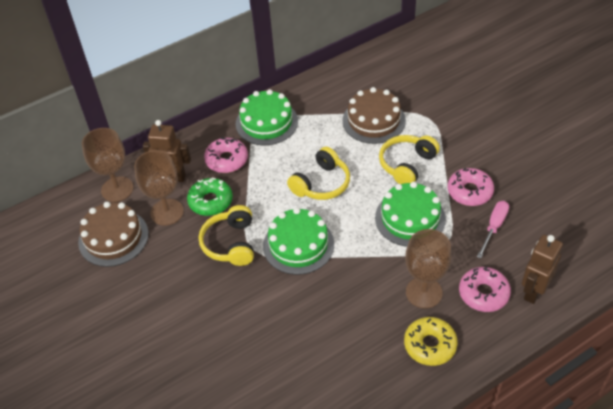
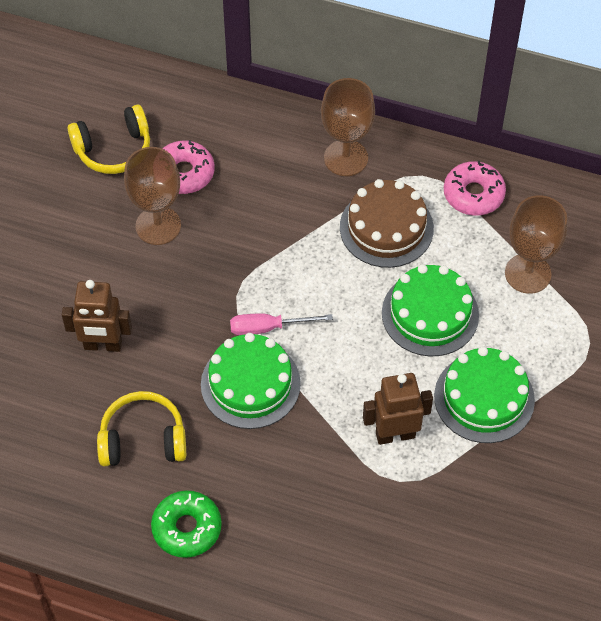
brown cake: [78,202,149,267] [342,87,406,144] = 2 -> [340,179,434,268] = 1
pink donut: [204,137,248,173] [448,168,494,206] [459,267,511,312] = 3 -> [162,140,215,194] [444,161,506,216] = 2
yellow donut: [404,317,458,366] = 1 -> none = 0
yellow headphones: [199,205,254,266] [287,147,350,200] [379,135,440,184] = 3 -> [68,105,150,174] [97,391,186,466] = 2

